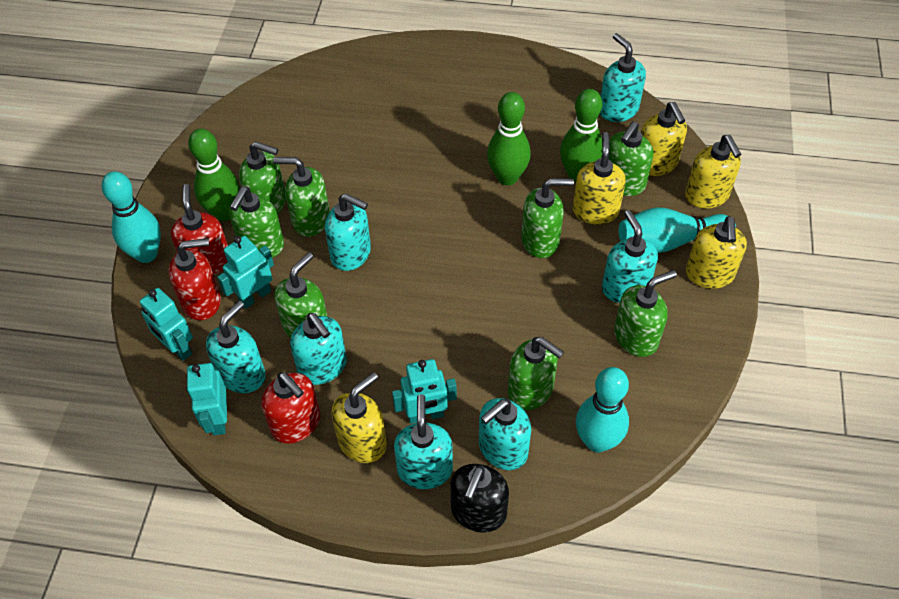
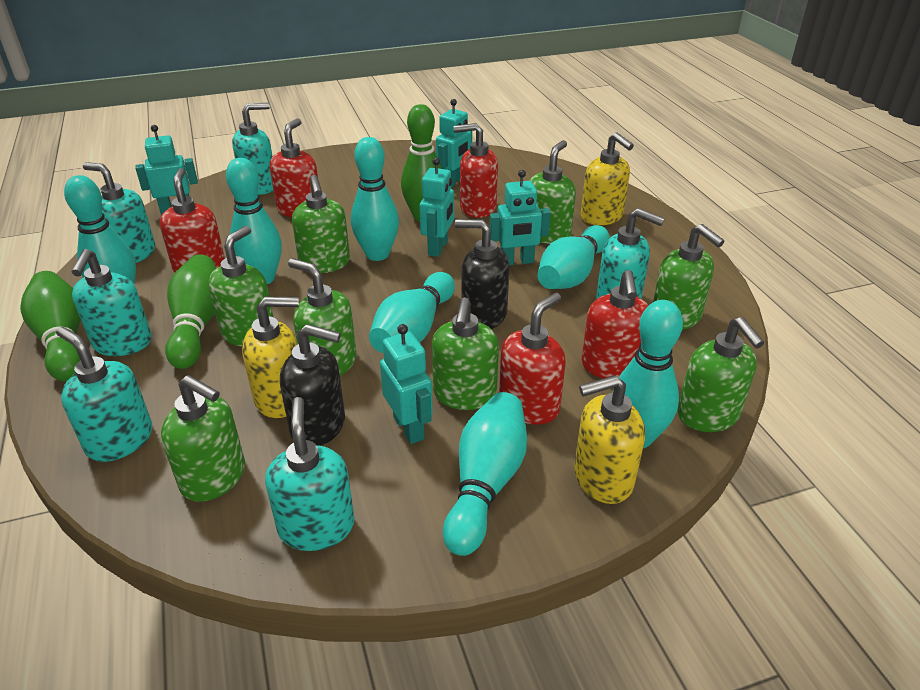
black soap dispenser: [450,464,509,533] = 1 -> [280,324,345,446] [455,219,509,329] = 2
red soap dispenser: [169,238,221,320] [171,184,228,275] [262,372,320,444] = 3 -> [160,168,225,272] [270,118,318,217] [453,123,498,218] [499,293,566,425] [581,270,648,378] = 5
turquoise bowling pin: [102,171,161,263] [576,367,629,453] [619,207,736,253] = 3 -> [64,175,136,284] [226,158,282,284] [351,137,399,261] [369,272,455,353] [443,392,527,556] [537,225,610,289] [612,300,683,448] = 7
turquoise robot: [140,288,193,361] [187,363,227,435] [217,236,274,309] [392,359,457,424] = 4 -> [135,125,198,215] [380,324,433,444] [419,158,454,257] [436,99,472,188] [490,170,551,266] = 5
turquoise soap dispenser: [206,301,266,393] [290,313,347,385] [325,193,371,271] [394,394,453,489] [479,398,531,470] [600,33,646,122] [602,210,658,303] = 7 -> [56,327,152,462] [72,249,152,356] [83,162,155,263] [232,103,273,195] [265,397,354,551] [596,208,665,299] = 6
yellow soap dispenser: [332,372,387,463] [573,132,626,224] [641,102,687,176] [685,135,741,209] [686,216,747,289] = 5 -> [242,297,299,418] [574,375,645,504] [581,132,634,225] = 3

